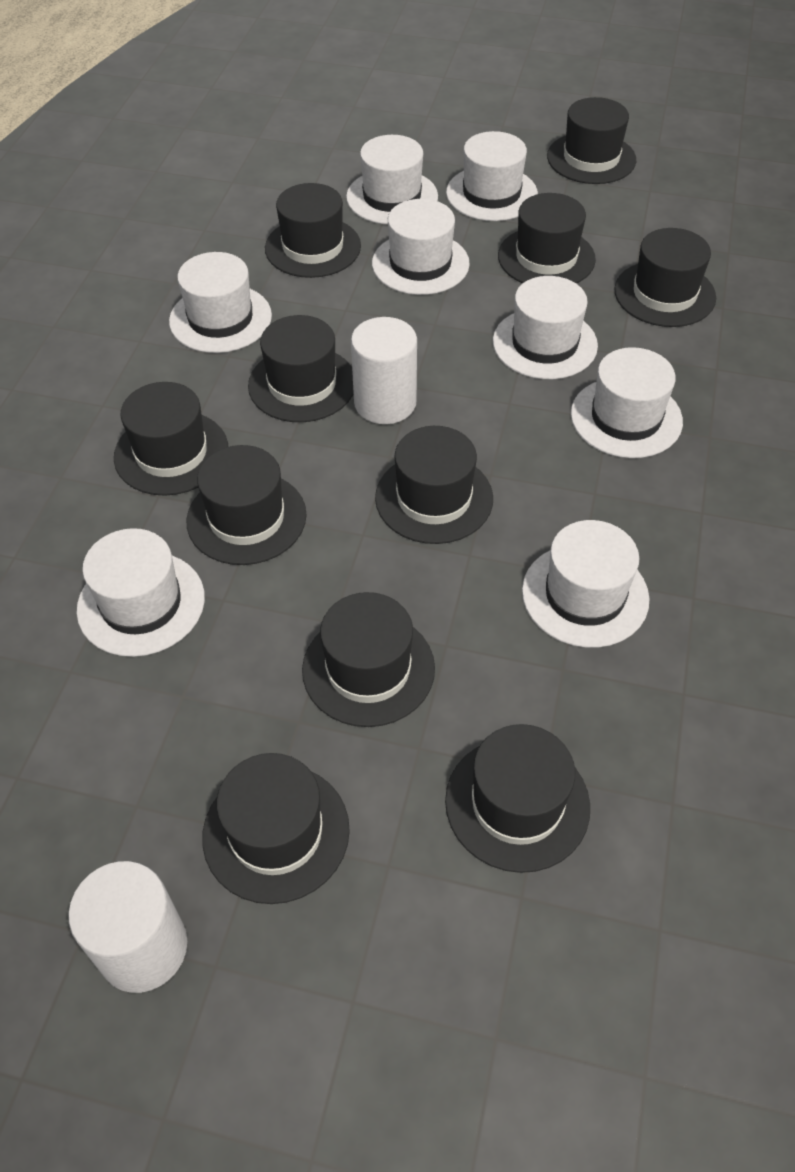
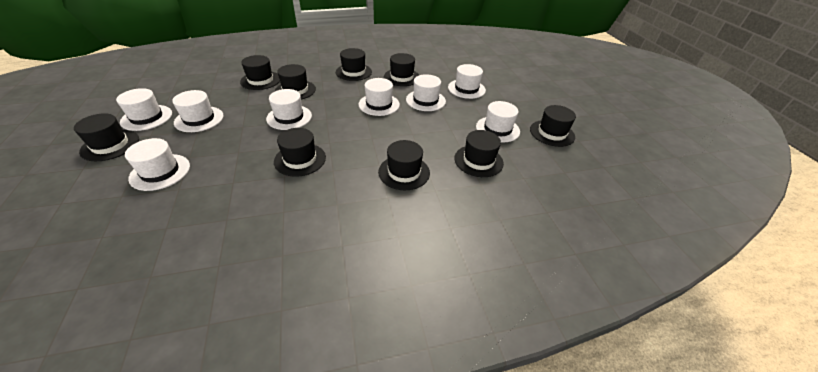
black hat: [114,382,228,496] [186,445,306,565] [202,753,350,904] [248,315,354,422] [265,183,361,278] [302,592,435,727] [375,426,493,544] [445,724,590,873] [498,193,596,283] [547,97,636,184] [614,228,716,327] = 11 -> [74,113,139,161] [240,55,280,90] [274,128,326,177] [275,64,316,100] [336,48,372,81] [378,140,430,190] [384,53,419,86] [454,130,504,177] [530,105,576,147] = 9
white cylinder: [68,861,187,993] [351,317,417,424] = 2 -> none = 0

